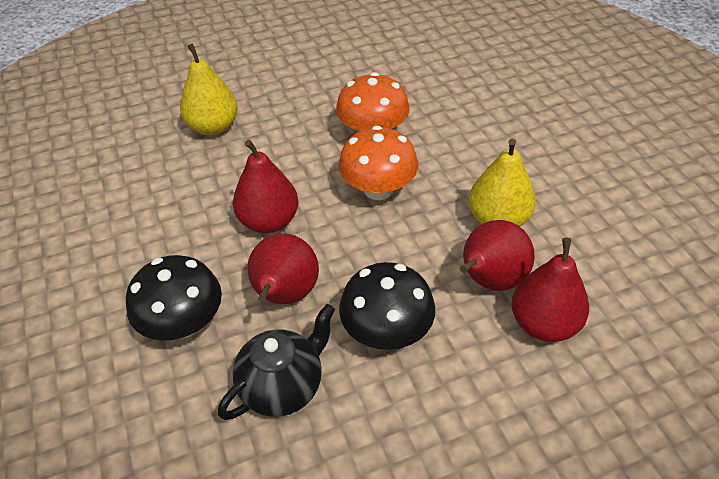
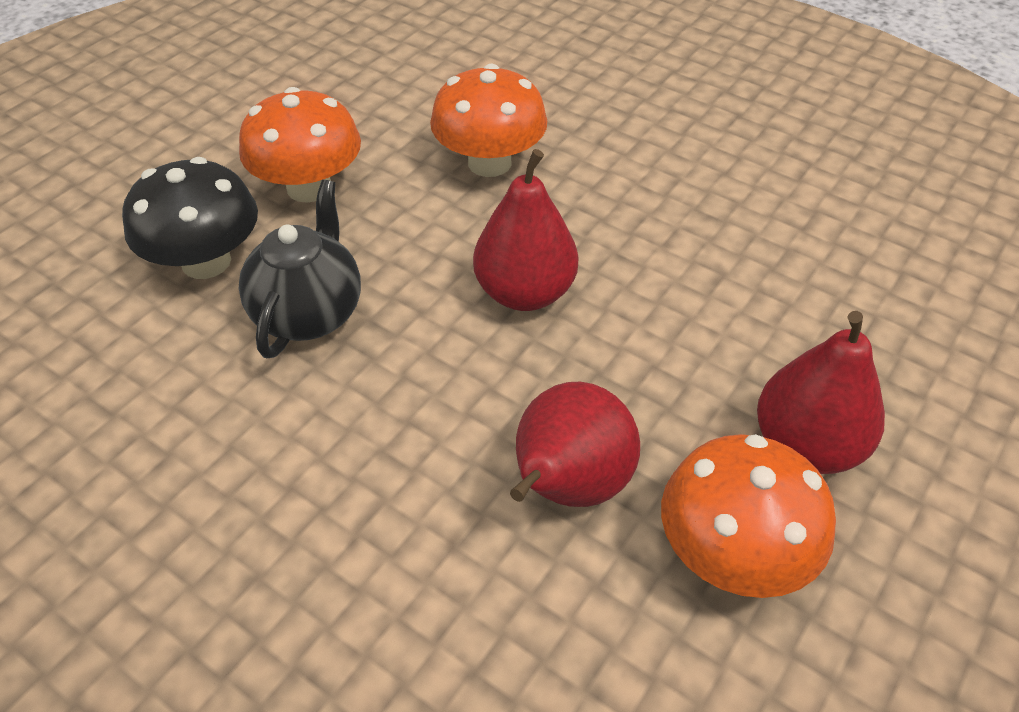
black mushroom: [126,255,222,341] [339,262,435,350] = 2 -> [122,157,258,279] = 1
orange mushroom: [336,72,409,131] [338,126,418,200] = 2 -> [239,87,361,203] [430,64,547,177] [661,434,836,598] = 3
red pear: [233,140,298,233] [247,233,319,304] [460,220,535,291] [511,238,589,342] = 4 -> [473,149,578,311] [510,382,640,507] [757,311,885,474] = 3
yellow pear: [180,44,238,136] [469,139,536,227] = 2 -> none = 0

